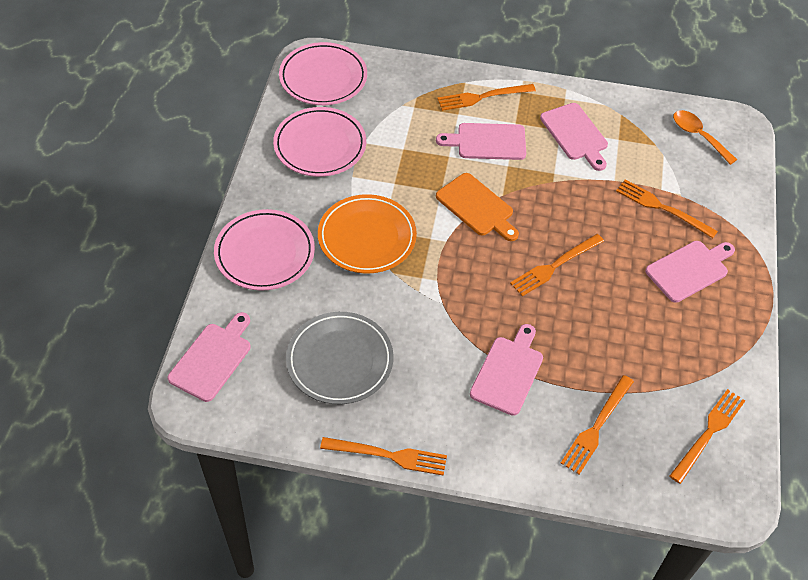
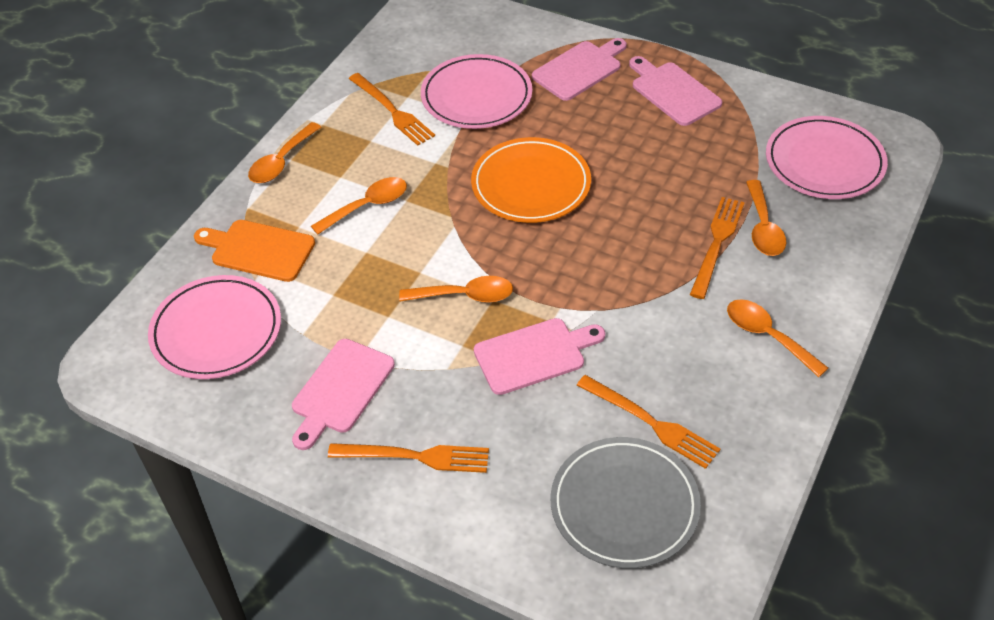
orange fork: [320,437,447,476] [437,84,536,111] [510,234,604,296] [560,375,634,474] [616,180,718,238] [670,389,745,484] = 6 -> [328,443,489,473] [349,73,435,146] [577,375,720,469] [690,197,745,299] = 4
orange spoon: [673,110,737,165] = 1 -> [248,122,321,183] [311,177,407,235] [399,276,513,303] [727,299,828,377] [746,180,786,256] = 5
pink cutting board: [168,312,251,402] [436,123,526,160] [470,324,543,416] [540,103,608,171] [645,241,735,303] = 5 -> [292,339,395,450] [474,318,605,395] [532,38,627,101] [629,56,722,126] = 4

